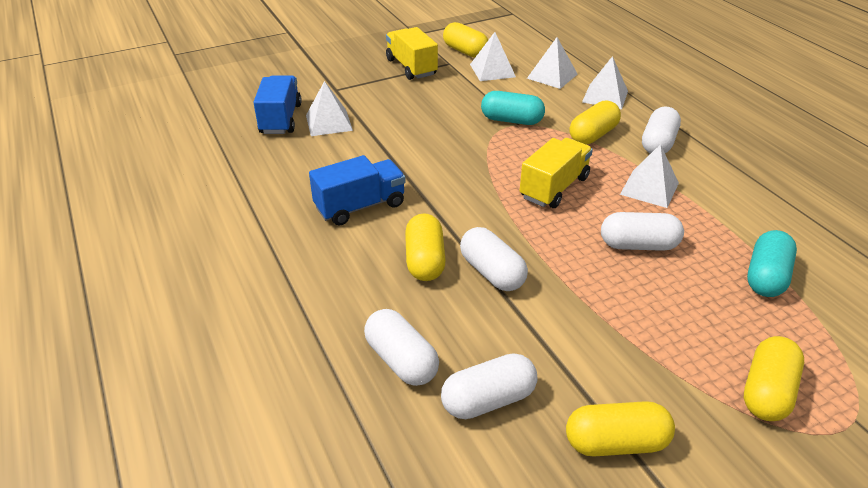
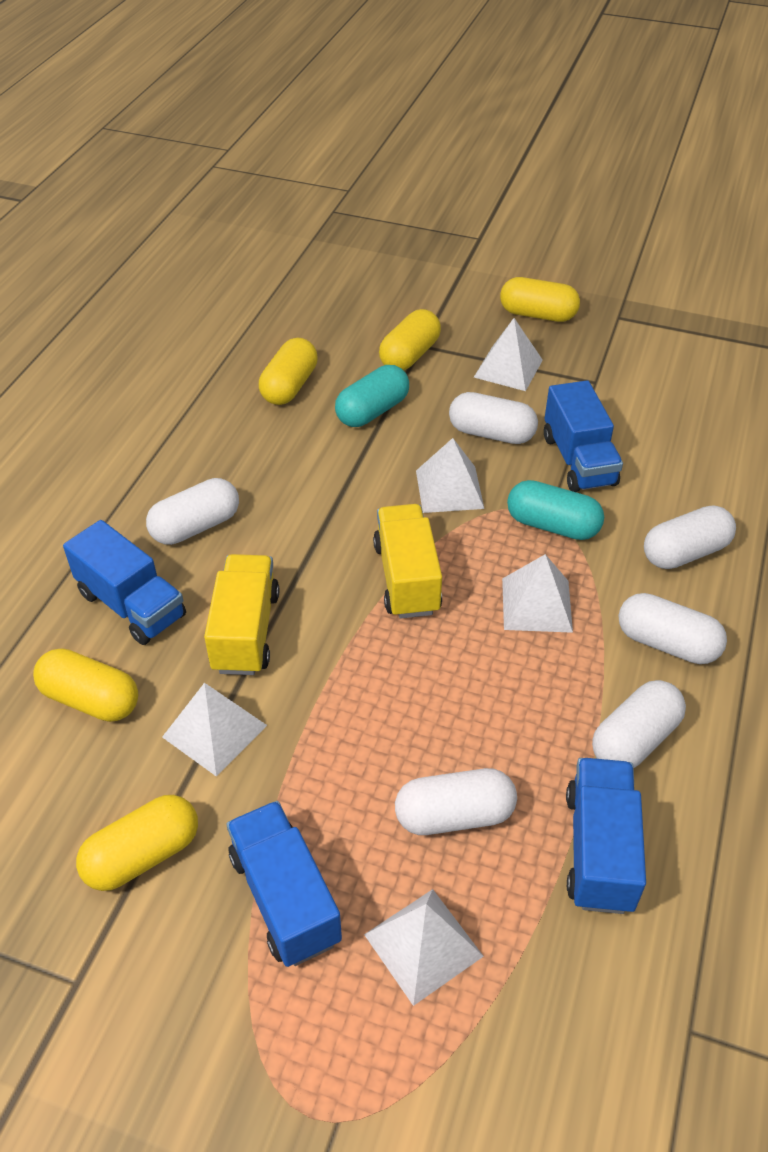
blue truck: [253,75,302,134] [309,155,406,225] = 2 -> [63,520,186,645] [226,801,342,967] [544,380,623,492] [566,758,646,914] = 4
white capsule: [364,309,439,386] [441,354,537,419] [460,227,528,291] [601,212,684,251] [642,107,681,154] = 5 -> [146,478,239,545] [395,768,517,835] [449,392,538,444] [592,680,686,768] [618,593,727,664] [644,505,736,569] = 6

